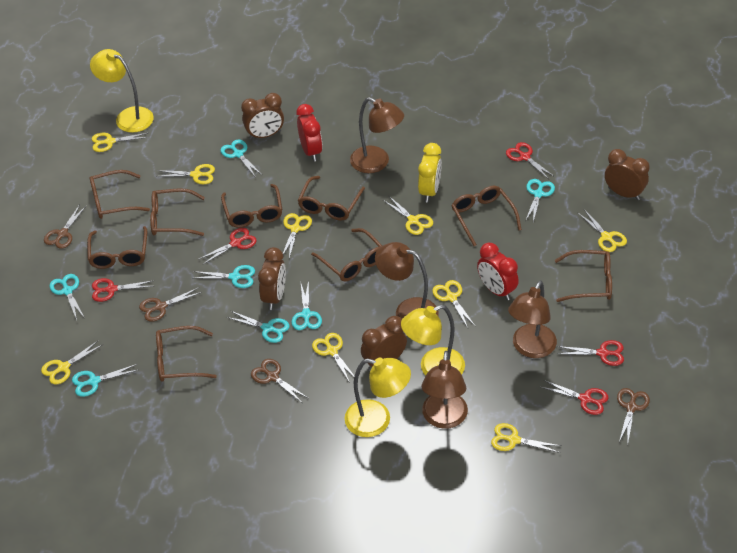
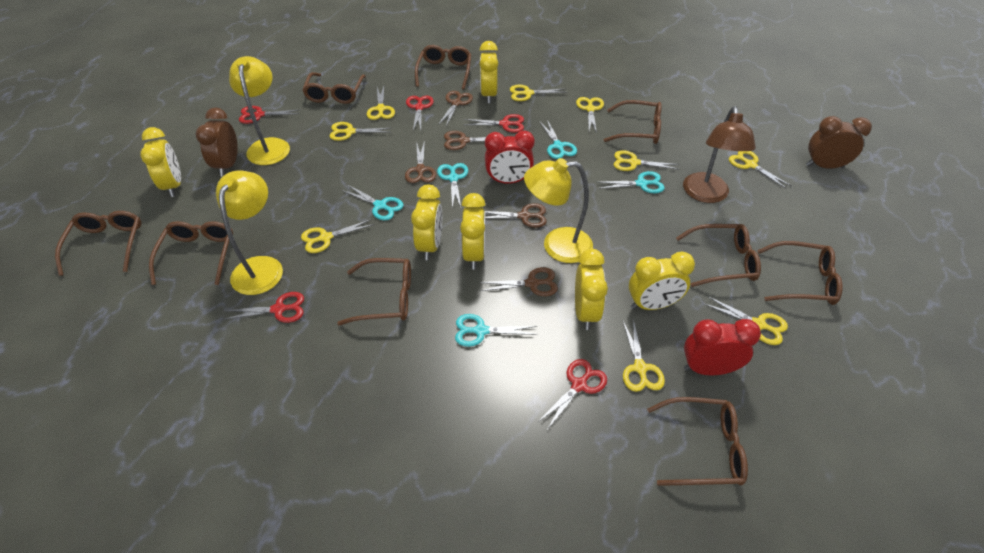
brown clock: [241,93,284,140] [258,247,286,310] [361,316,407,371] [605,149,650,200] = 4 -> [195,107,238,176] [806,116,872,169] = 2
brown lamp: [350,97,404,173] [375,242,439,319] [422,351,468,429] [508,281,557,358] = 4 -> [683,106,756,203] = 1
brown scissors: [44,204,86,249] [139,287,202,322] [251,359,308,402] [617,388,650,443] = 4 -> [405,140,436,183] [439,91,473,126] [444,131,506,150] [479,267,558,296] [485,203,547,228] = 5
turquoise scissors: [49,274,84,320] [72,364,138,397] [192,265,255,288] [220,140,262,178] [227,311,290,343] [291,280,322,330] [526,179,555,222] = 7 -> [342,184,404,220] [437,163,468,208] [455,314,538,347] [540,120,577,159] [597,171,665,193] = 5
yellow clock: [418,143,442,202] = 1 -> [140,127,181,197] [411,185,442,260] [460,193,485,270] [479,41,498,103] [575,249,608,330] [629,252,695,310] = 6

